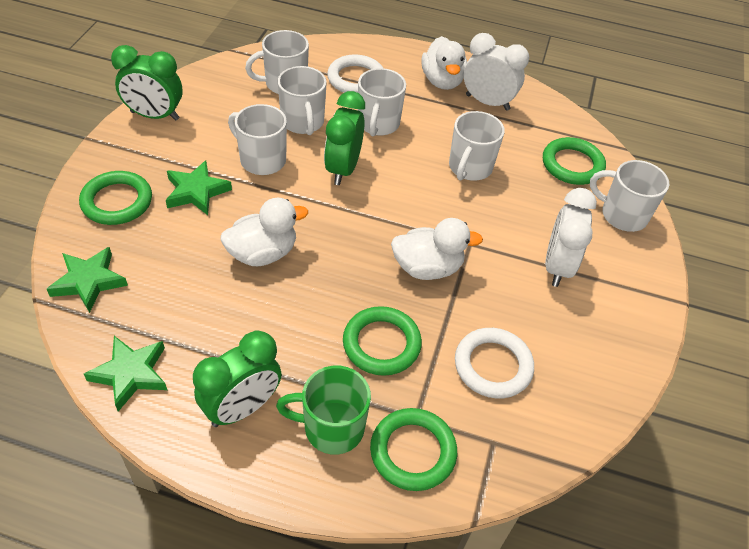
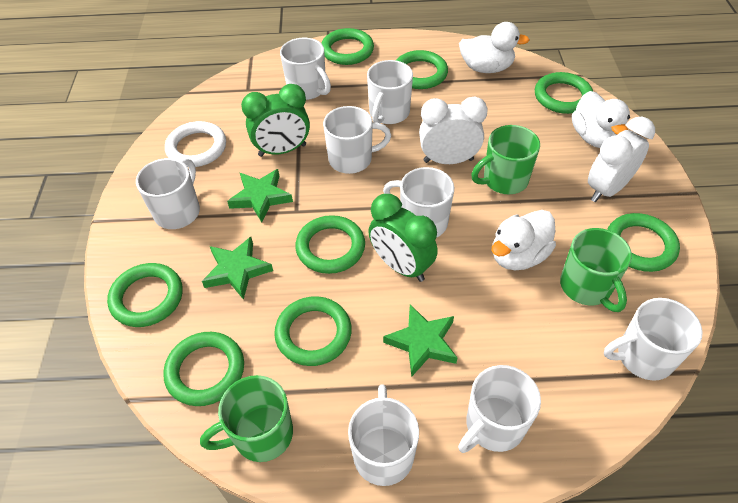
green clock: [111,45,183,121] [193,331,282,427] [324,91,365,185] = 3 -> [241,84,310,157] [368,194,438,282] = 2
green mug: [276,366,371,455] = 1 -> [200,375,293,462] [471,125,540,195] [560,228,632,312] = 3
green ring: [79,171,152,225] [343,306,422,376] [370,408,457,491] [543,137,606,185] = 4 -> [107,263,183,327] [163,332,244,406] [274,296,352,366] [295,215,365,274] [321,28,374,65] [396,50,448,89] [535,72,593,114] [607,213,680,272] = 8
white mug: [228,104,287,175] [245,30,309,94] [278,66,327,135] [358,68,406,137] [449,111,505,181] [590,160,669,232] = 6 -> [136,158,200,229] [280,38,331,100] [323,106,391,174] [348,384,419,486] [367,60,413,124] [383,167,454,238] [458,365,541,453] [604,298,703,381] = 8
white ring: [327,55,383,93] [455,328,534,399] = 2 -> [165,121,226,167] = 1

